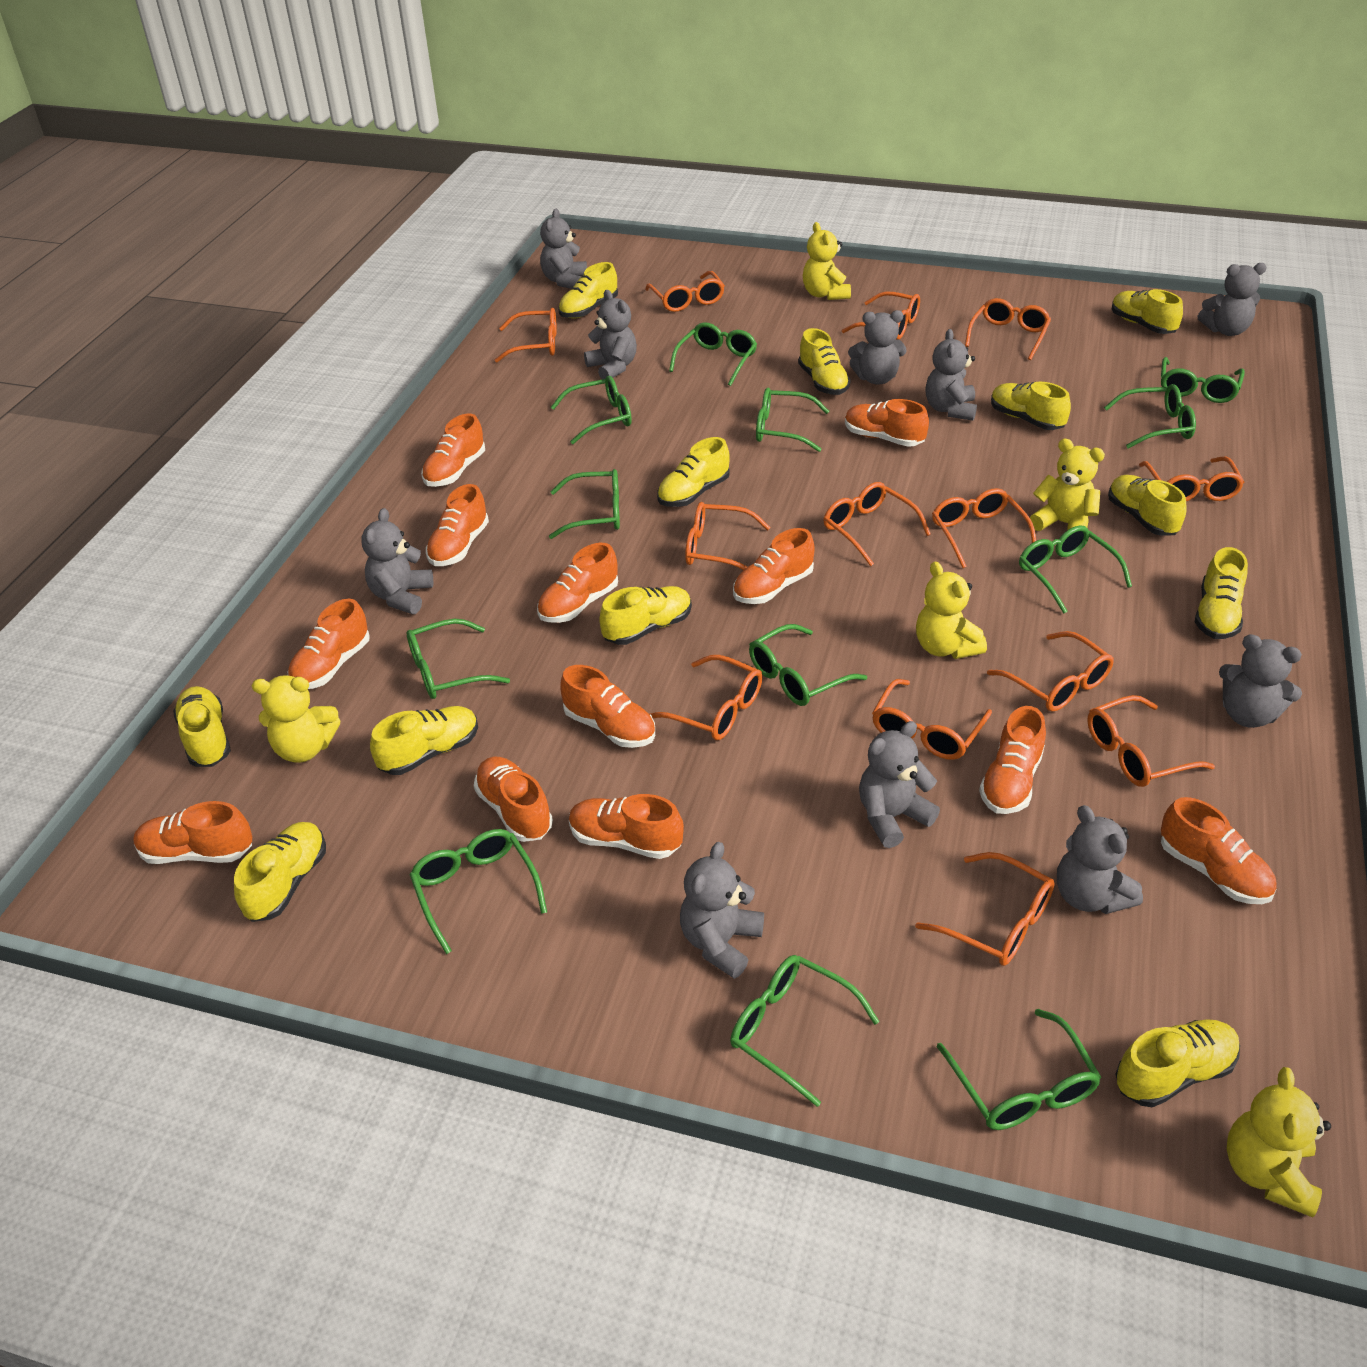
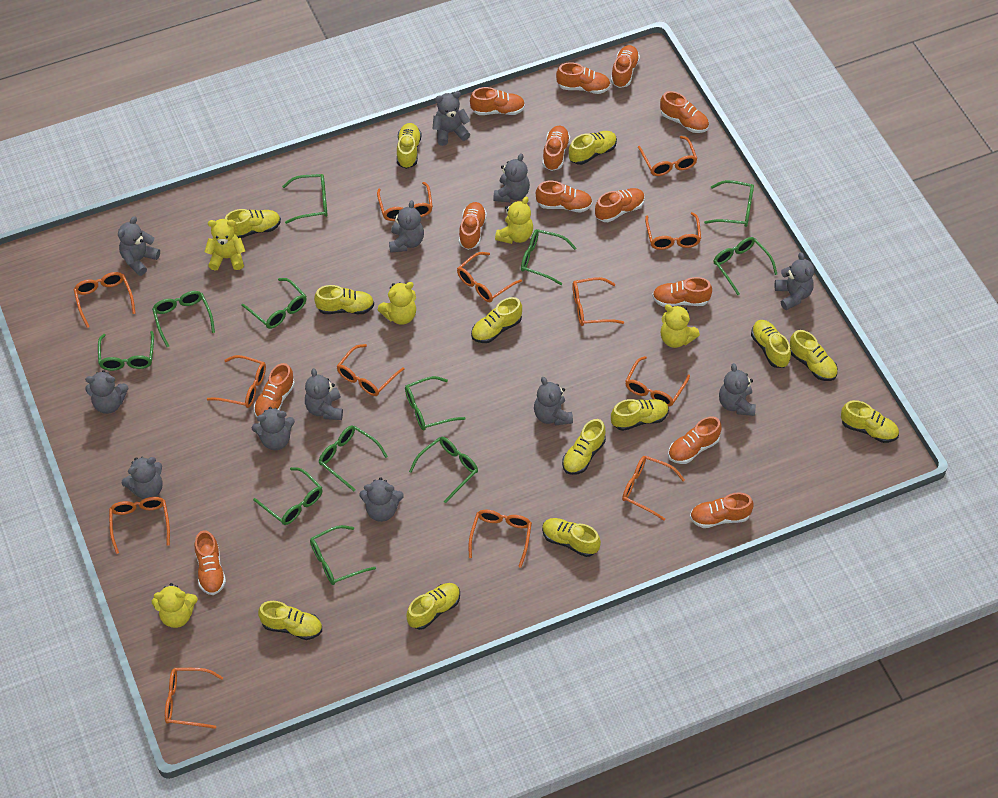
grey teddy bear: [361,508,433,614] [540,209,587,289] [584,290,637,379] [680,842,764,979] [848,310,906,385] [859,721,940,848] [925,329,977,421] [1057,805,1143,914] [1198,263,1267,336] [1219,634,1302,728] = 10 -> [85,370,128,414] [118,216,160,276] [122,457,162,499] [252,407,295,450] [305,368,343,420] [359,477,404,522] [389,200,424,253] [433,91,470,146] [493,153,530,202] [534,377,573,426] [719,363,756,416] [775,252,814,310] = 12
orange shoe: [133,801,252,864] [288,599,370,689] [421,413,485,487] [426,484,489,566] [474,757,553,842] [537,543,618,623] [560,665,655,748] [569,794,684,859] [733,528,815,604] [845,399,929,447] [979,706,1046,814] [1161,797,1277,904] = 12 -> [194,530,226,595] [254,363,295,417] [459,202,487,250] [470,87,525,115] [536,181,592,213] [542,126,570,171] [556,62,611,94] [595,188,645,222] [611,45,640,88] [652,277,712,307] [660,91,709,133] [668,417,722,464] [690,492,753,528] = 13
yellow shoe: [173,686,231,767] [234,822,326,922] [370,706,478,775] [559,262,618,319] [599,586,692,645] [657,437,730,507] [798,328,851,395] [991,382,1071,430] [1108,475,1187,536] [1112,289,1183,334] [1115,1019,1240,1107] [1195,547,1248,639] = 12 -> [225,209,281,238] [258,601,322,640] [314,285,374,314] [397,123,421,169] [406,583,460,630] [471,297,522,343] [542,518,601,557] [562,419,606,475] [569,131,617,165] [611,399,669,431] [751,320,791,368] [790,330,838,381] [841,400,899,443] = 13

